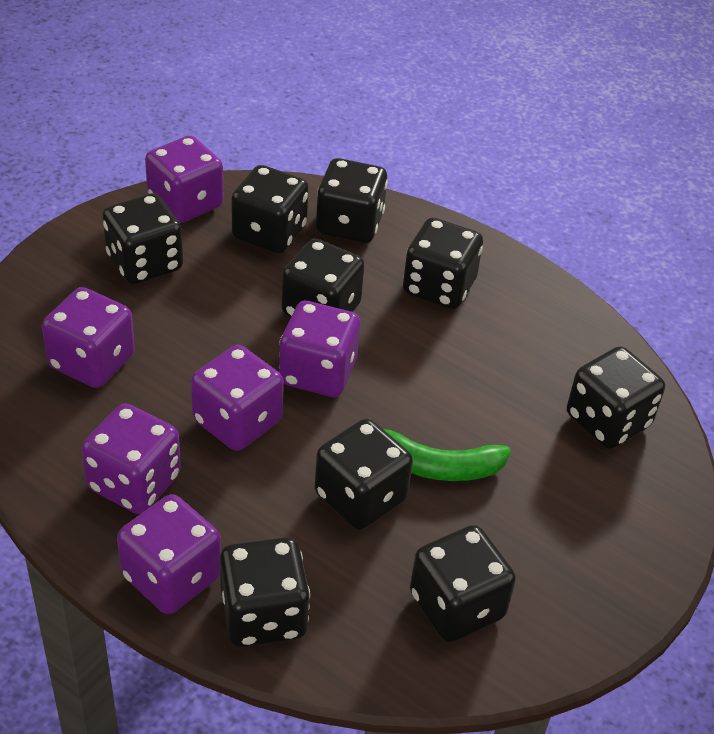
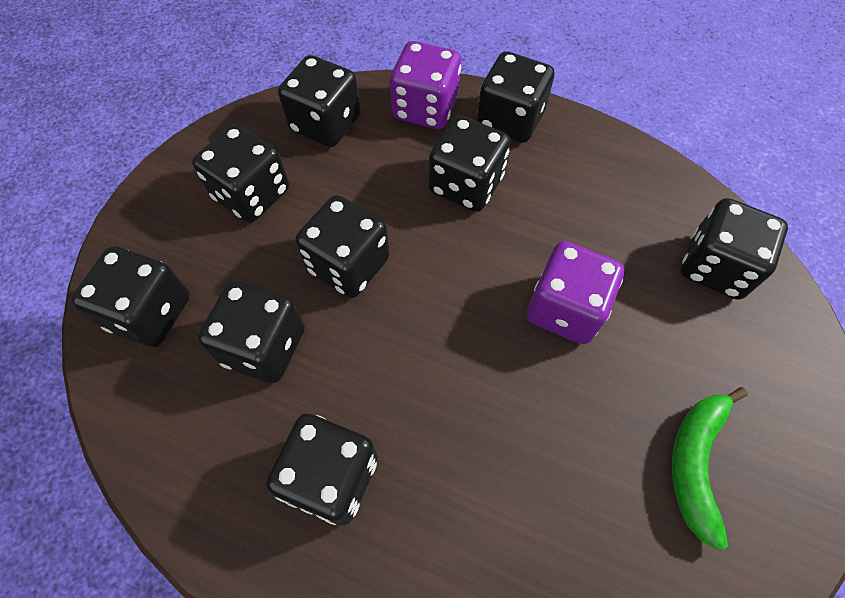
purple dice: [42,287,135,388] [82,403,181,514] [117,494,221,614] [145,136,223,223] [191,345,284,451] [279,301,360,397] = 6 -> [390,41,461,129] [527,241,624,344] = 2

